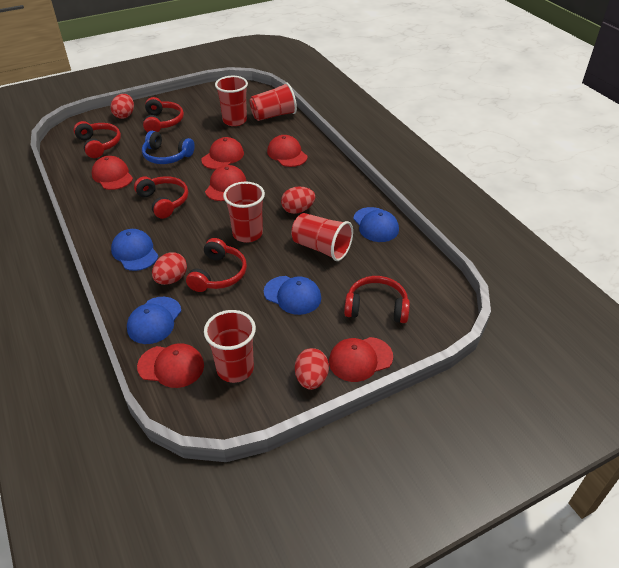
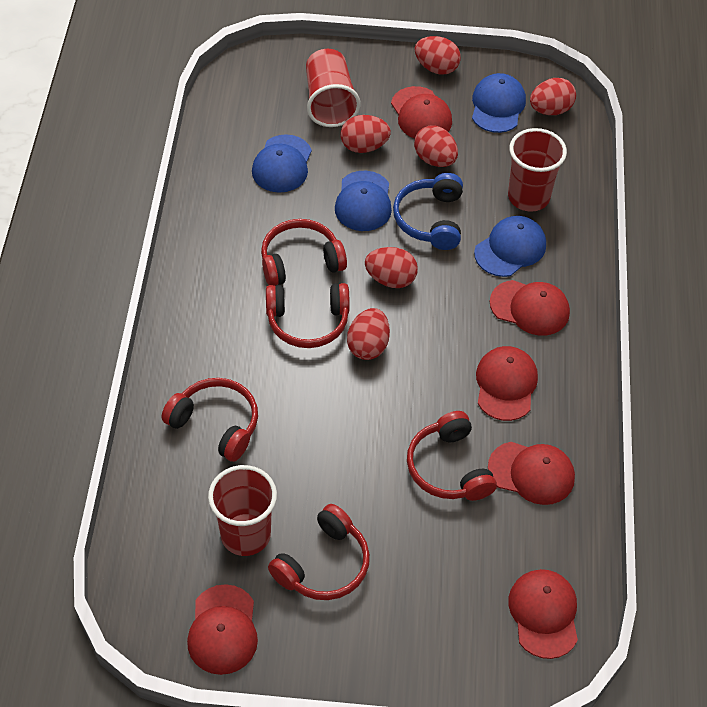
red cup: [204,310,256,383] [215,76,248,126] [223,182,265,243] [250,82,297,121] [291,213,353,261] = 5 -> [208,465,277,556] [306,49,361,127] [508,128,567,212] = 3
red egg: [110,94,134,119] [152,252,187,285] [281,186,315,214] [295,348,329,390] = 4 -> [341,115,391,153] [347,308,390,360] [365,247,418,288] [414,126,458,167] [415,36,461,75] [530,78,576,115] = 6

